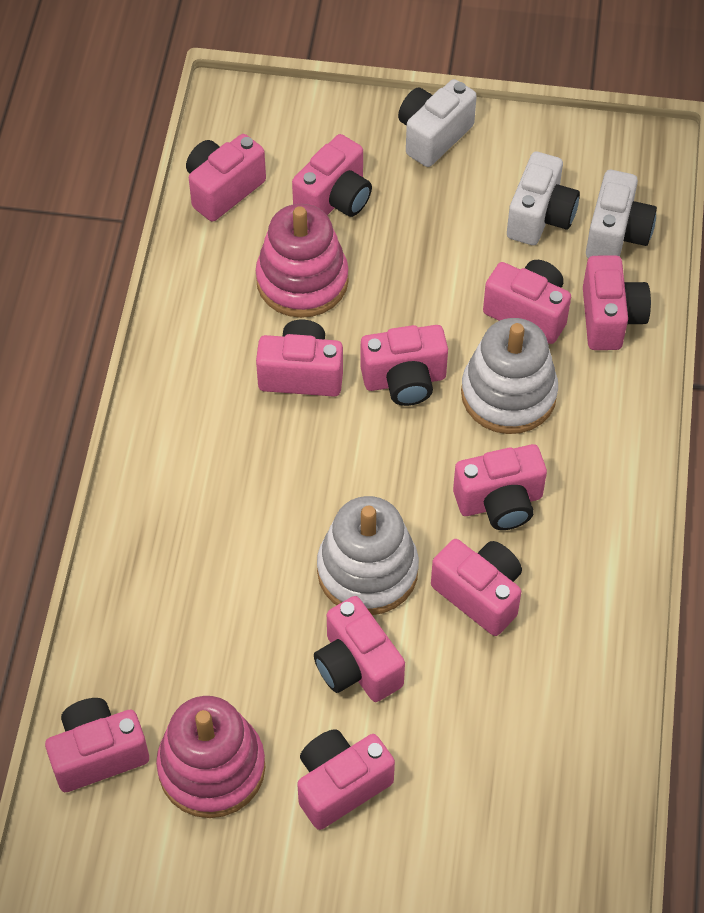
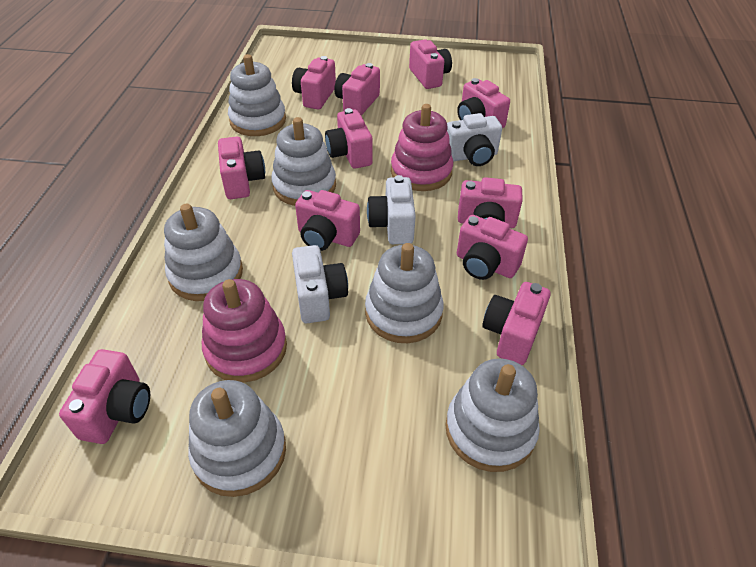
white stacking toy: [317,496,419,615] [461,318,558,434] = 2 -> [164,204,243,301] [188,380,286,497] [228,54,286,136] [271,117,336,206] [365,243,443,343] [445,359,540,472] = 6

